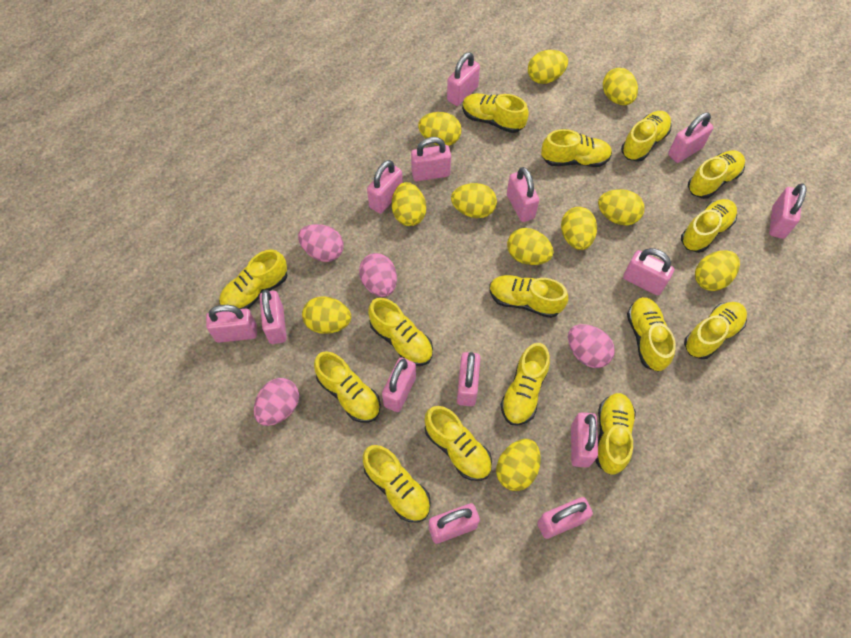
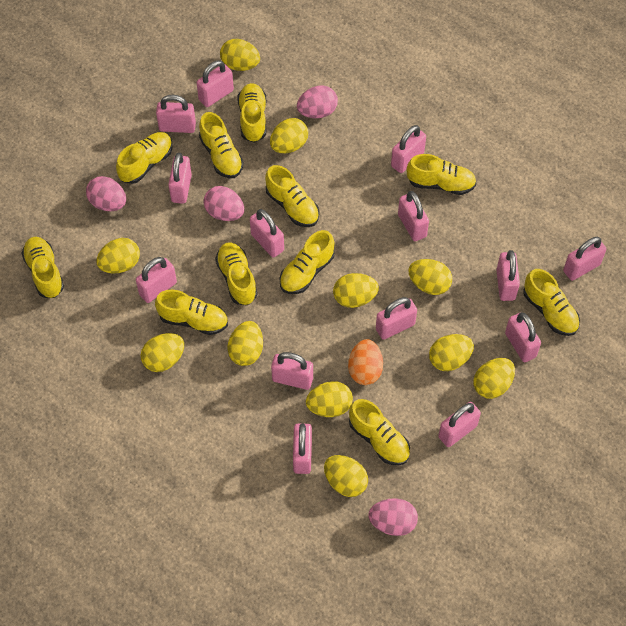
orange egg: none = 0 -> [348,339,383,385] = 1
yellow shoe: [219,249,287,309] [314,351,381,422] [362,445,431,523] [368,298,433,366] [424,406,492,481] [462,93,529,133] [489,275,568,318] [501,343,550,426] [541,129,612,167] [595,393,636,475] [621,111,672,162] [627,297,676,372] [681,199,737,253] [684,302,747,359] [688,150,745,199] = 15 -> [21,237,64,298] [116,132,172,184] [155,290,228,335] [199,112,244,178] [215,242,258,305] [238,83,266,143] [265,165,319,227] [280,230,334,294] [349,399,410,465] [407,154,476,195] [523,269,580,336] = 11

